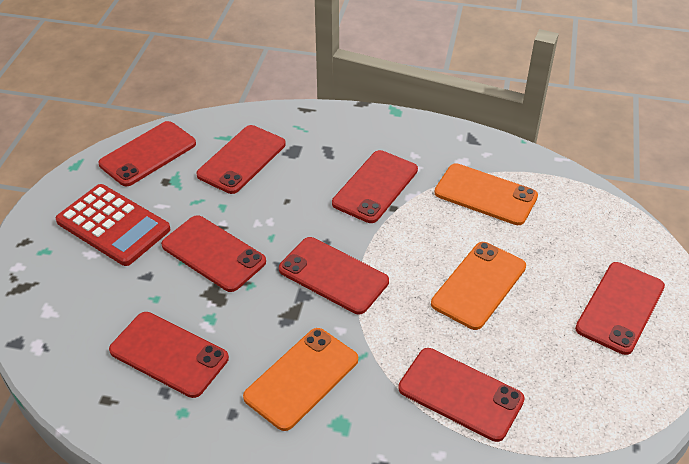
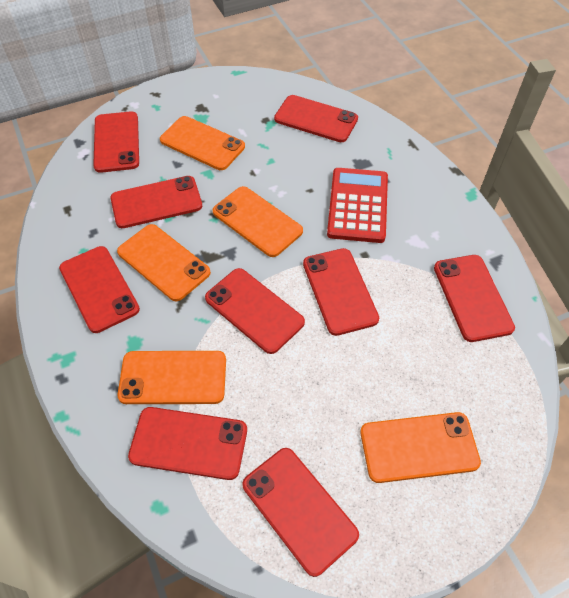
orange phone: [243,328,358,431] [431,242,526,330] [434,163,538,225] = 3 -> [117,224,211,301] [118,351,226,404] [160,116,245,170] [213,186,303,257] [361,412,481,483] = 5
red phone: [99,121,196,186] [109,312,229,398] [161,215,266,292] [196,125,286,194] [279,237,389,314] [332,150,418,223] [398,348,525,442] [575,262,665,355] = 8 -> [59,246,140,333] [93,111,139,173] [110,176,202,228] [128,407,247,480] [205,268,305,354] [243,448,359,577] [274,95,358,142] [303,248,379,336] [434,255,515,342] = 9

